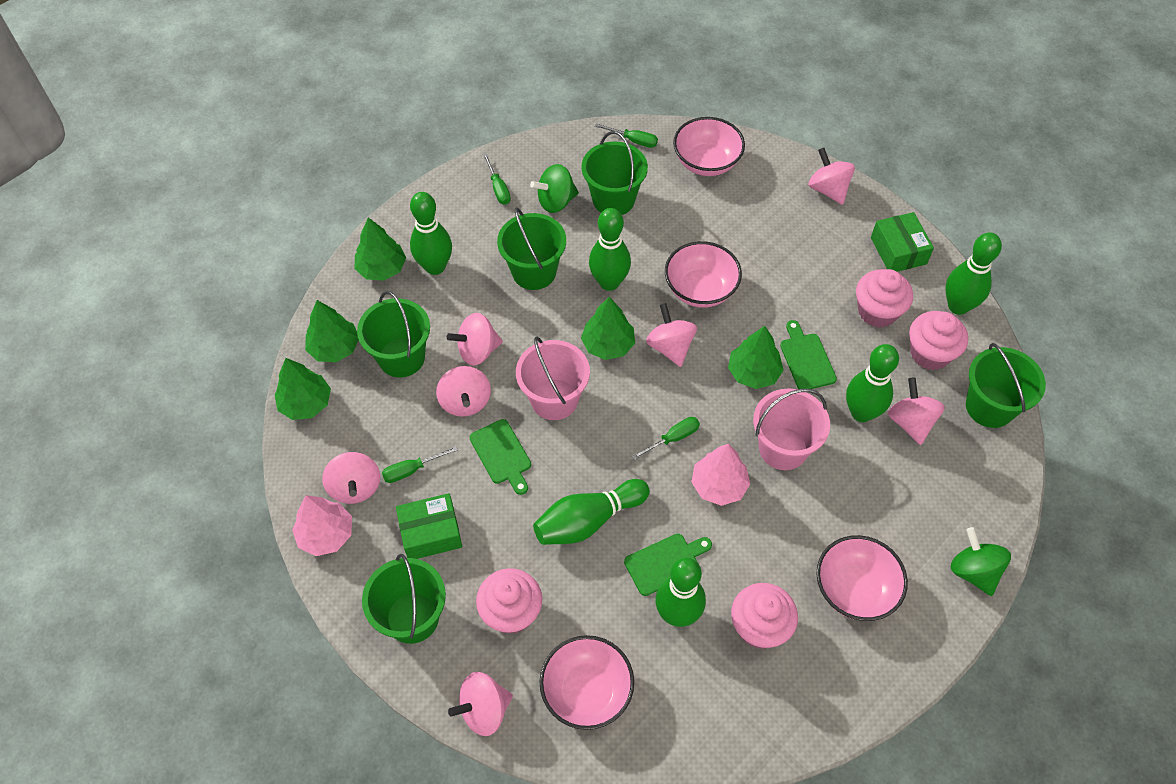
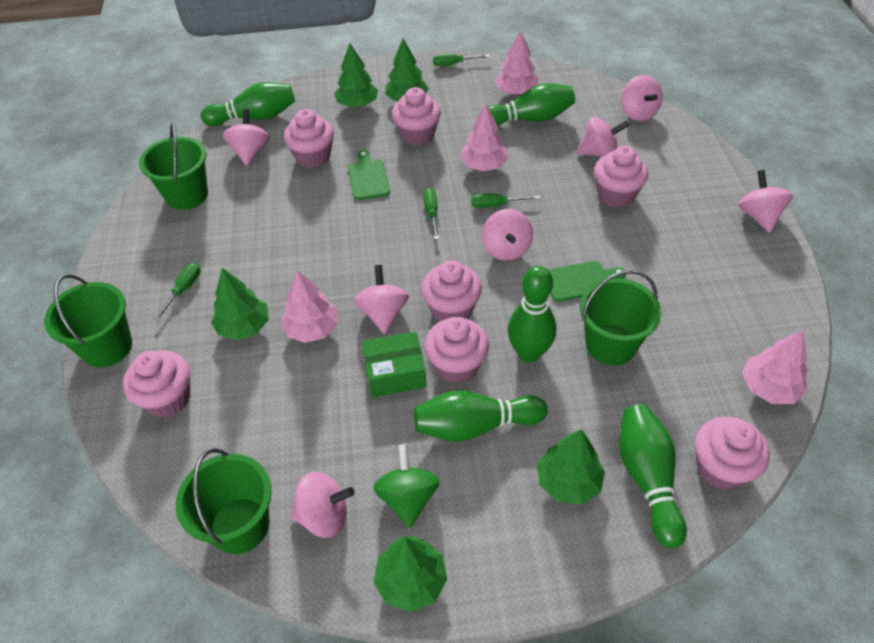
green bowling pin: [410,192,452,275] [533,479,650,545] [589,208,631,291] [655,557,706,627] [846,344,899,422] [946,232,1002,315] = 6 -> [201,82,295,126] [414,390,548,442] [488,83,575,126] [508,266,556,362] [619,404,687,548] = 5
green box: [396,493,462,559] [871,212,934,272] = 2 -> [362,332,427,398] = 1
green bucket: [357,291,430,377] [362,554,446,644] [497,207,566,290] [581,131,648,215] [966,343,1046,428] = 5 -> [44,274,132,368] [139,122,208,210] [176,448,272,554] [580,270,661,365] = 4
green cutting board: [469,419,531,495] [624,534,712,596] [780,320,837,389] = 3 -> [348,150,390,200] [548,261,626,302] = 2
green spinning top: [530,164,579,213] [951,527,1011,596] = 2 -> [373,444,440,528] = 1
pink bowl: [539,635,634,730] [665,241,742,308] [673,117,745,176] [817,535,908,621] = 4 -> none = 0
pink bucket: [516,336,590,420] [753,388,830,470] = 2 -> none = 0
pink cupcake: [476,568,542,634] [731,583,798,649] [856,269,913,328] [909,311,968,370] = 4 -> [123,351,190,418] [284,109,334,168] [392,87,441,146] [421,260,482,321] [425,317,489,383] [594,146,648,207] [695,417,770,490] = 7
pink tree: [292,495,352,556] [691,444,750,506] = 2 -> [280,270,338,343] [460,104,508,171] [495,30,539,95] [742,330,808,404] = 4

